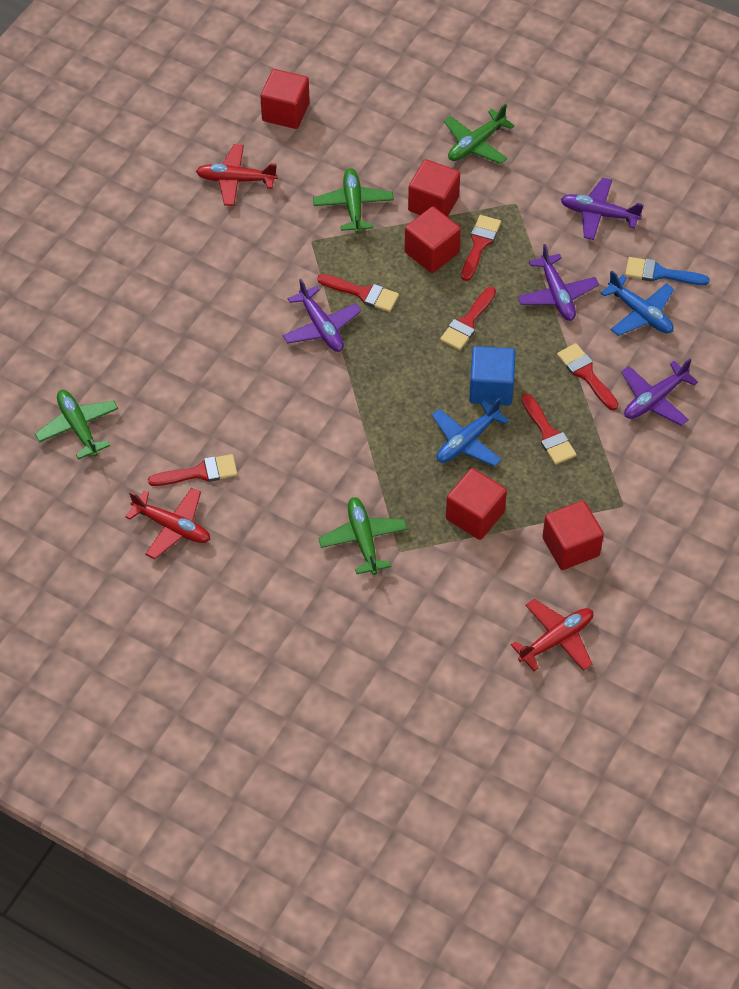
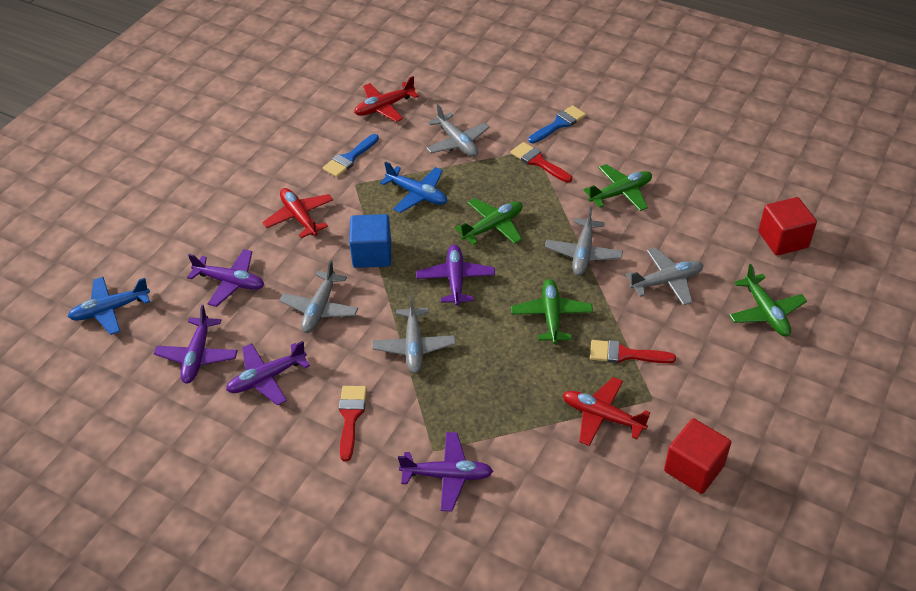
blue brush: [625,257,710,285] = 1 -> [323,134,379,177] [528,105,586,143] = 2
grey plane: none = 0 -> [279,260,358,333] [372,295,456,373] [426,104,490,157] [545,207,623,275] [626,248,703,305] = 5
purple plane: [283,279,361,352] [518,244,599,321] [561,178,644,240] [621,359,698,426] = 4 -> [154,305,238,384] [187,249,264,307] [226,341,310,405] [398,432,493,511] [416,244,495,306] = 5
red brush: [148,454,237,486] [317,274,399,312] [440,287,496,350] [461,215,501,281] [521,394,576,465] [557,343,619,410] = 6 -> [339,386,367,461] [511,142,572,183] [590,340,676,363] = 3
red cube: [260,69,310,129] [405,206,461,273] [408,159,460,217] [446,468,507,540] [542,500,604,570] = 5 -> [664,418,731,494] [758,197,817,256] = 2

